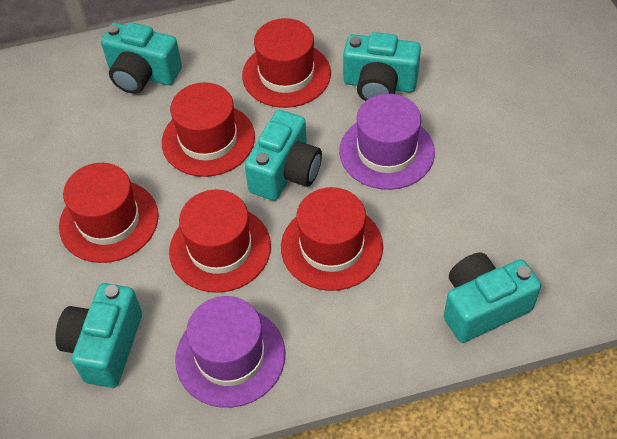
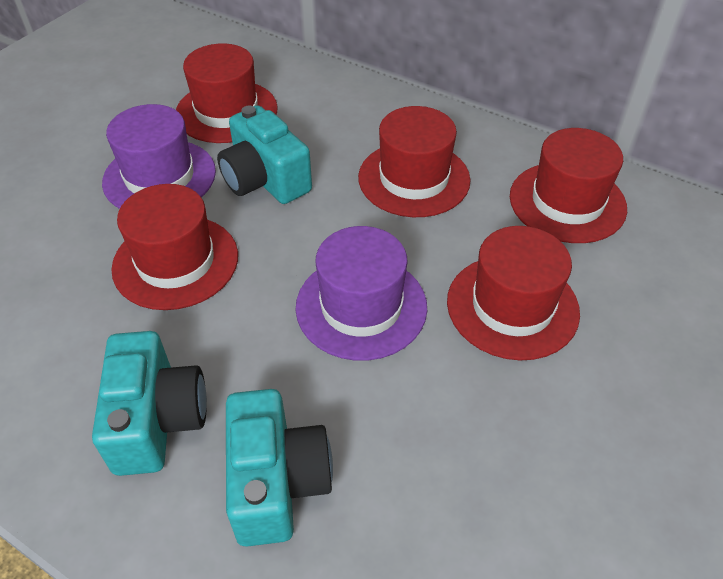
turquoise camera: [55,283,142,388] [101,22,182,94] [245,110,322,200] [343,32,421,101] [444,253,541,343] = 5 -> [92,331,207,476] [217,105,312,204] [226,389,333,547] = 3

